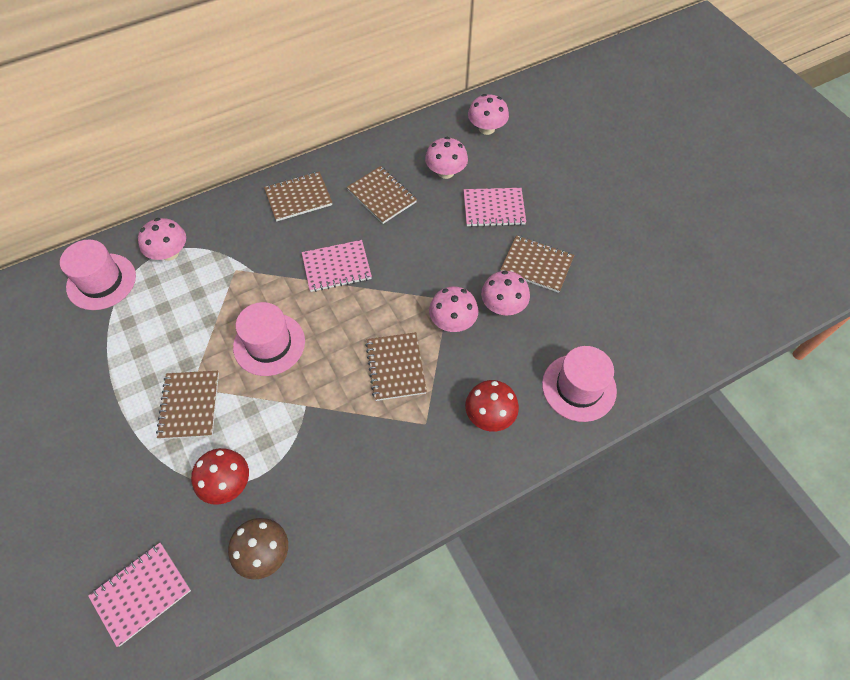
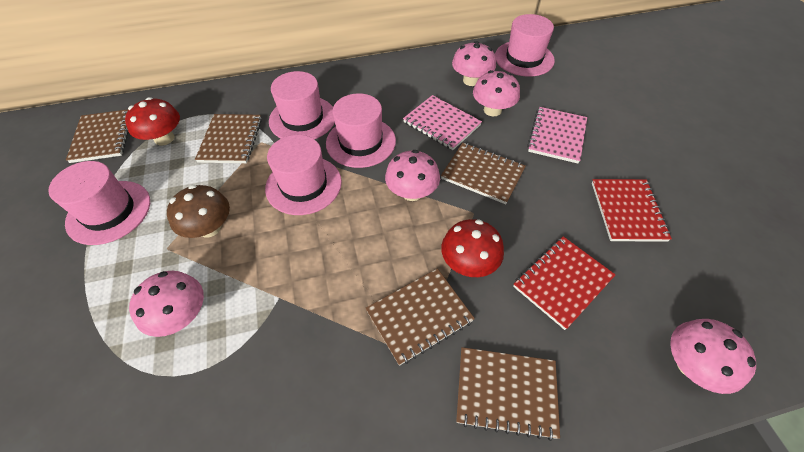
pink hat: [60,240,136,310] [233,302,305,376] [542,346,617,422] = 3 -> [48,161,150,245] [265,135,342,215] [269,71,335,139] [326,93,396,168] [495,14,555,77] = 5
pink notebook: [88,543,191,647] [302,240,372,292] [464,188,526,227] = 3 -> [403,95,482,150] [527,107,587,164] = 2
red notebook: none = 0 -> [513,236,616,330] [592,179,672,242] = 2

